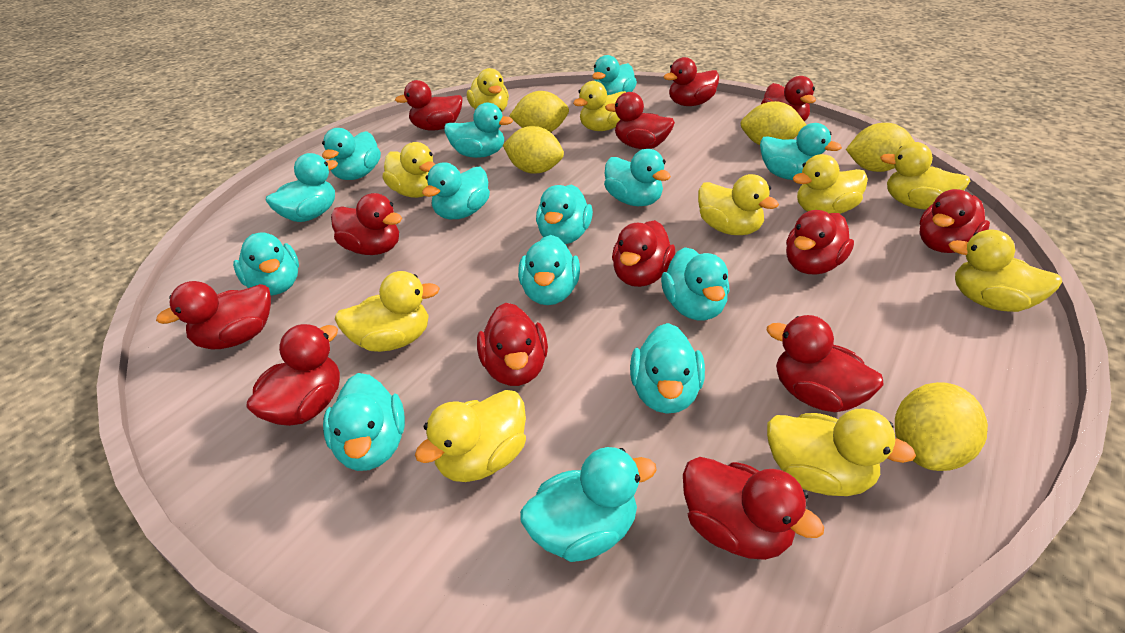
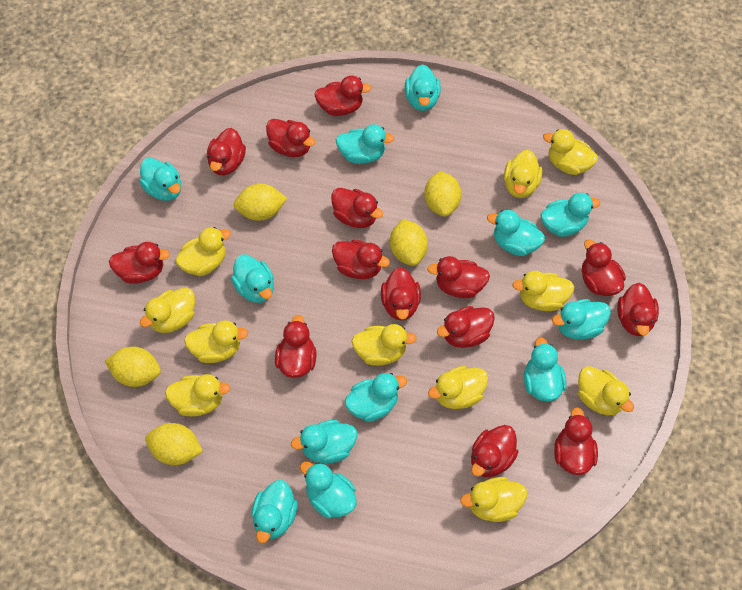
red duck: [156,281,271,349] [246,324,340,426] [331,193,402,255] [395,80,463,130] [477,303,548,386] [605,92,675,149] [612,220,675,287] [663,57,719,106] [683,457,824,560] [761,76,816,121] [766,315,884,412] [786,210,854,275] [919,189,990,253] = 13 -> [109,242,170,284] [207,128,246,175] [266,119,315,157] [275,315,317,378] [314,76,372,116] [331,188,383,228] [332,240,390,279] [381,267,421,320] [427,256,490,298] [437,306,495,348] [471,425,518,477] [554,407,598,475] [582,240,626,296] [617,283,659,336] = 14
turquoise duck: [233,232,299,295] [266,153,338,222] [322,128,381,180] [323,373,405,471] [422,162,490,219] [444,103,513,158] [518,235,580,305] [520,447,657,562] [536,185,593,244] [592,55,637,95] [604,149,671,206] [630,323,705,414] [661,247,730,320] [760,123,842,180] = 14 -> [139,157,181,201] [231,254,274,303] [252,480,298,543] [291,420,357,463] [300,462,357,518] [336,124,394,164] [345,373,407,422] [405,64,441,111] [487,210,545,256] [524,337,567,401] [540,193,600,237] [552,299,611,339] = 12
yellow duck: [334,271,440,352] [382,142,435,198] [415,390,526,482] [467,68,509,112] [573,81,626,131] [698,174,779,235] [767,409,916,496] [792,154,868,214] [880,142,970,210] [948,229,1062,312] = 10 -> [140,287,195,333] [165,374,231,417] [175,227,231,276] [184,320,248,363] [352,324,417,366] [428,366,488,409] [460,477,527,522] [504,150,543,198] [512,271,575,311] [543,129,598,175] [578,366,634,416] = 11

